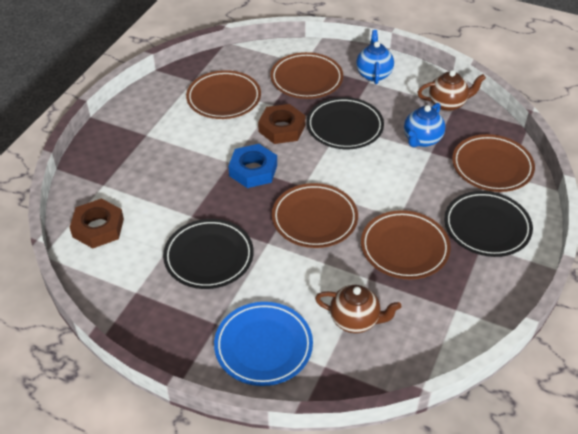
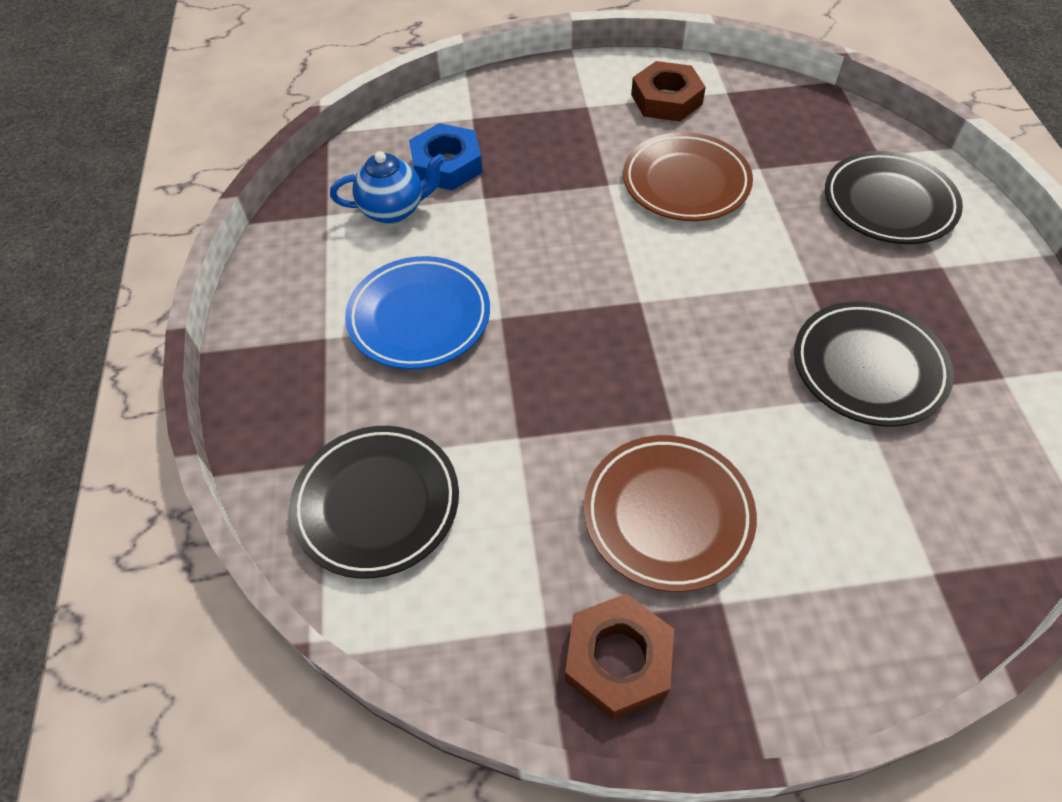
blue teapot: [356,30,394,84] [404,103,445,147] = 2 -> [330,151,445,224] = 1
brown plate: [186,70,261,119] [270,52,343,99] [272,183,358,248] [361,210,451,279] [452,134,535,192] = 5 -> [584,435,757,592] [623,132,753,221] = 2
brown teapot: [315,285,401,333] [418,70,486,111] = 2 -> none = 0

